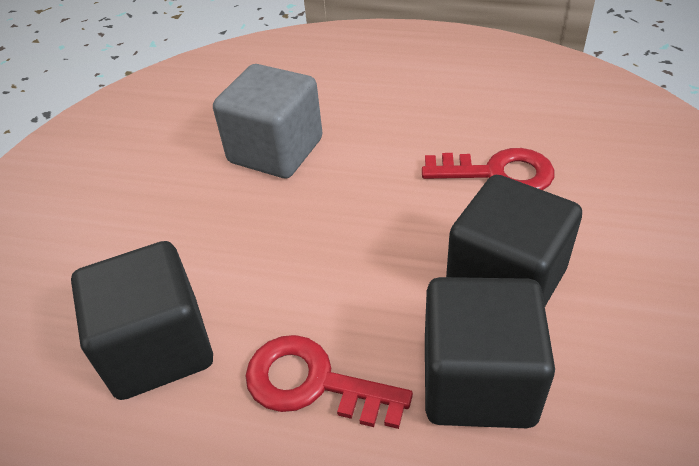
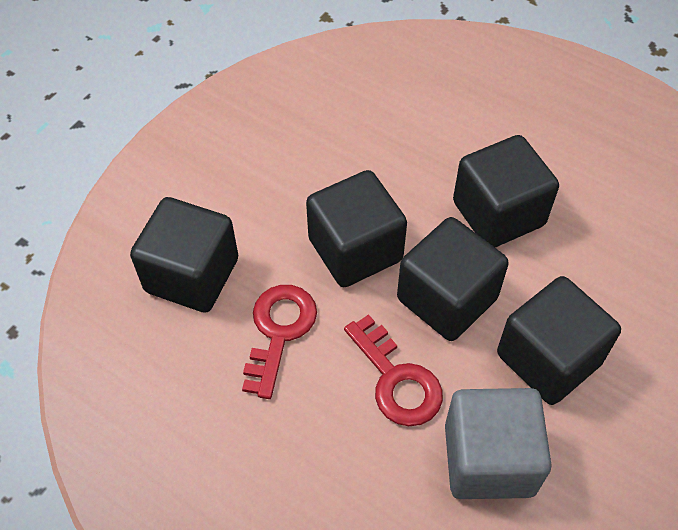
black cube: [71,241,213,400] [425,277,555,428] [446,175,582,306] = 3 -> [130,197,238,313] [306,170,407,287] [397,217,509,341] [453,135,559,248] [497,276,621,405] = 5

